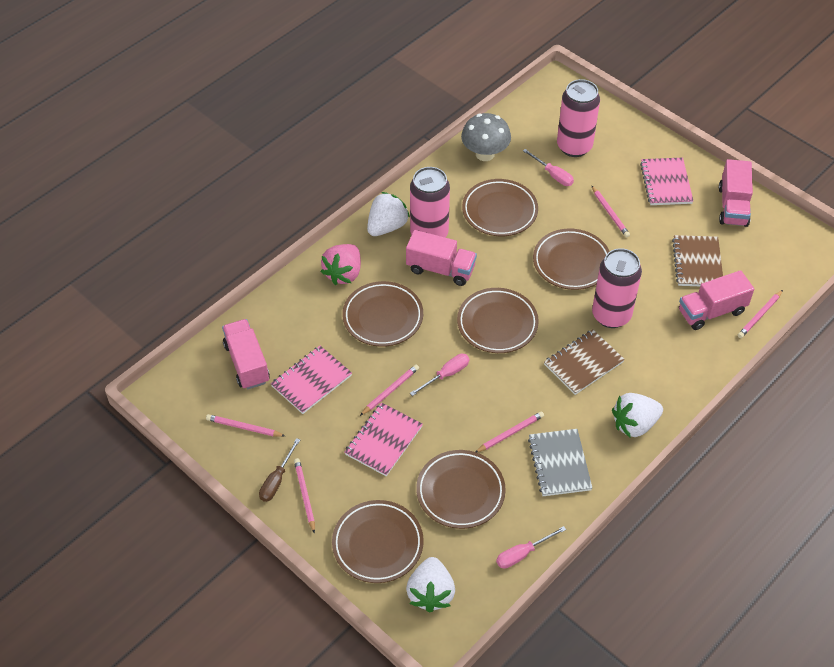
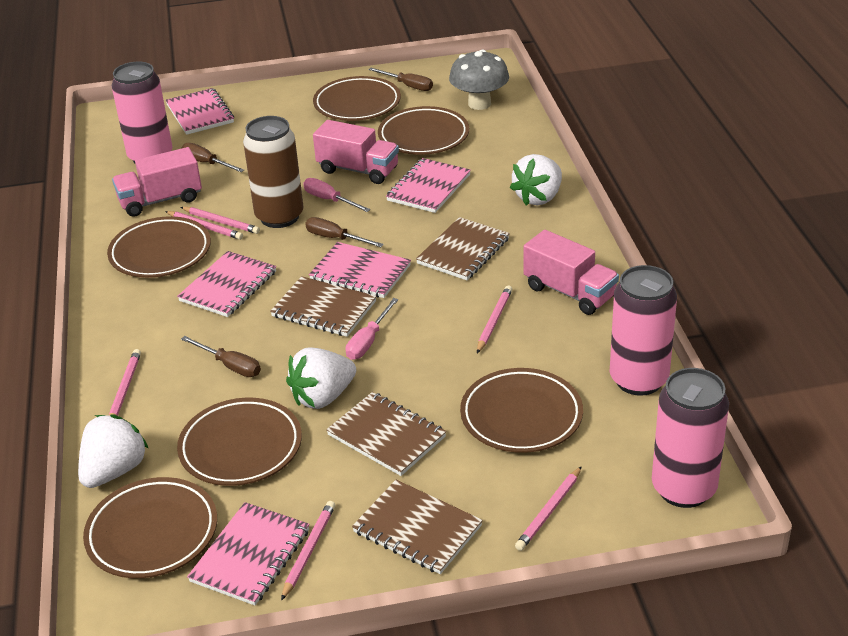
brown can: none = 0 -> [243,116,303,228] = 1
brown notebook: [544,329,625,395] [672,235,723,286] = 2 -> [270,276,377,337] [326,392,446,476] [352,480,483,574] [416,217,510,280] = 4
brown screwdriver: [259,438,300,502] = 1 -> [181,143,244,172] [181,336,261,377] [305,217,384,247] [368,68,433,91] = 4
grey notebook: [528,429,592,496] = 1 -> none = 0
pink notebook: [271,346,352,414] [345,403,423,476] [640,158,693,205] = 3 -> [166,88,234,135] [177,251,276,317] [187,502,310,605] [309,242,411,298] [386,158,471,213] = 5
pink screwdriver: [410,354,469,396] [496,526,566,569] [523,149,574,186] = 3 -> [303,178,370,212] [346,298,398,360] = 2
pink strawberry: [321,244,361,285] = 1 -> none = 0
pink truck: [222,319,270,389] [406,230,477,286] [679,270,754,330] [719,159,753,227] = 4 -> [112,147,202,217] [313,120,399,184] [523,230,619,315] = 3

